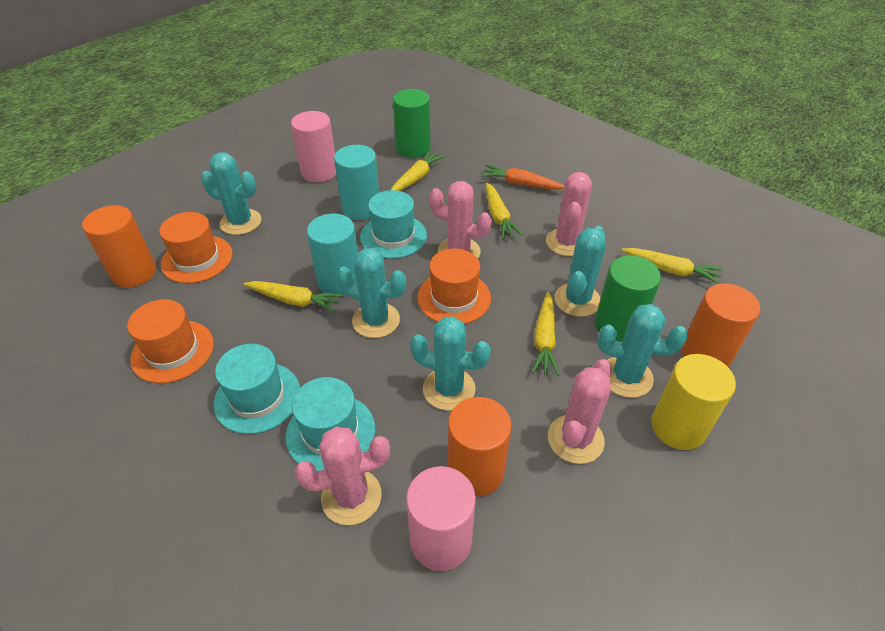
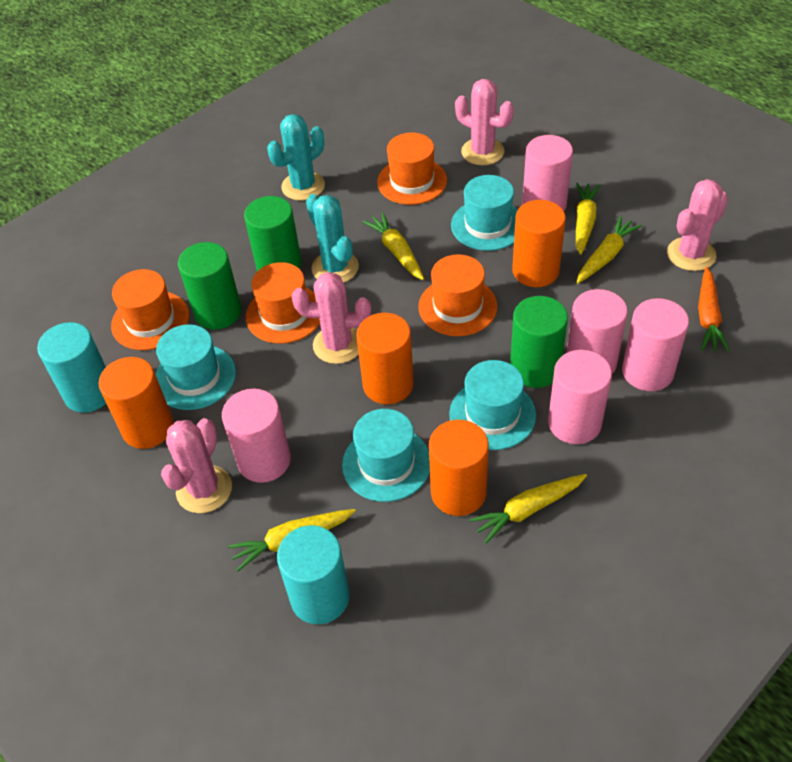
green cylinder: [393,89,431,158] [595,255,661,342] = 2 -> [178,242,241,330] [244,196,302,271] [510,296,568,388] = 3
orange cylinder: [82,205,156,287] [448,397,512,497] [681,283,760,368] = 3 -> [99,357,174,449] [356,313,414,404] [429,420,489,516] [512,200,566,287] = 4
orange hat: [127,299,214,383] [159,212,232,283] [417,249,491,324] = 3 -> [111,269,189,350] [246,262,320,344] [377,133,447,205] [418,254,498,336] = 4
pink cylinder: [291,111,336,182] [406,466,476,571] = 2 -> [222,389,291,483] [522,135,573,211] [548,350,612,444] [566,289,628,374] [622,298,689,391] = 5
turquoise cactus: [201,152,261,235] [337,248,406,338] [410,316,491,411] [554,226,606,317] [598,304,688,398] = 5 -> [267,114,325,201] [306,194,359,283] = 2
turquoise hat: [214,344,300,434] [286,377,375,471] [360,190,427,259] = 3 -> [155,324,236,410] [342,409,430,502] [449,360,536,450] [451,175,518,251] = 4
yellow cylinder: [651,354,736,450] = 1 -> none = 0

